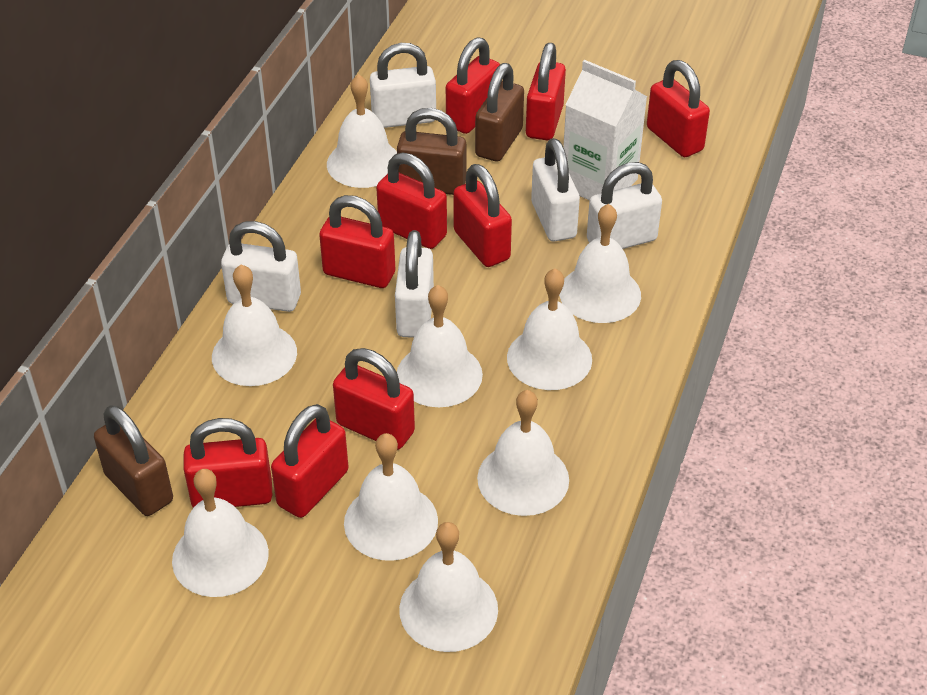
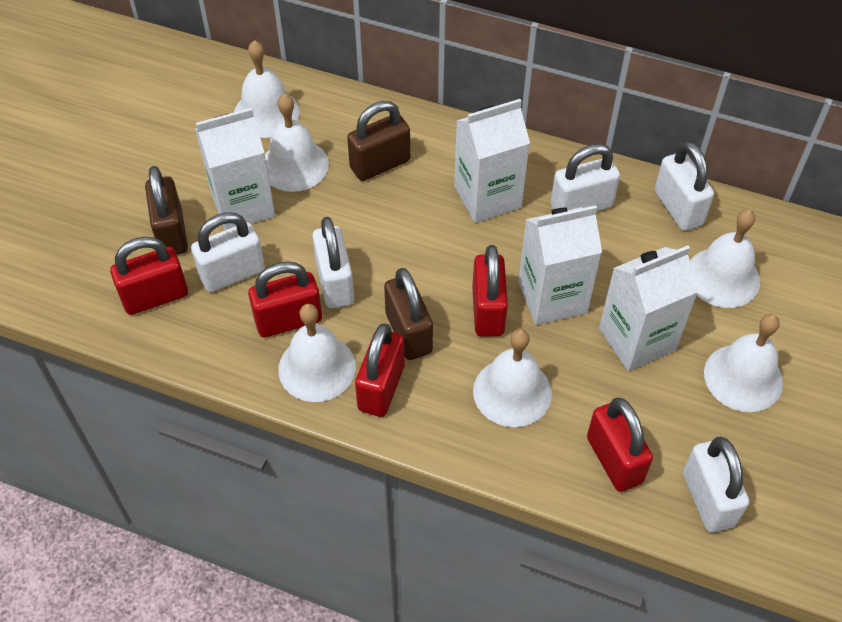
red padlock: [184,418,272,508] [271,404,349,518] [319,195,395,288] [333,348,415,450] [376,153,447,249] [446,37,500,134] [453,164,512,267] [526,43,566,140] [647,60,710,157] = 9 -> [110,237,188,315] [248,261,322,337] [355,323,405,417] [472,245,508,337] [587,398,653,492] = 5
white bell: [172,469,269,597] [212,265,297,386] [327,74,397,188] [344,433,438,561] [397,285,483,407] [399,522,498,652] [477,390,569,516] [507,268,592,390] [559,204,641,323] = 9 -> [234,40,300,138] [265,94,329,192] [278,304,356,402] [473,329,552,427] [690,210,760,308] [704,314,783,412] = 6
white carton: [563,60,647,201] = 1 -> [195,108,275,230] [454,99,530,223] [518,205,602,325] [599,245,699,371] = 4

